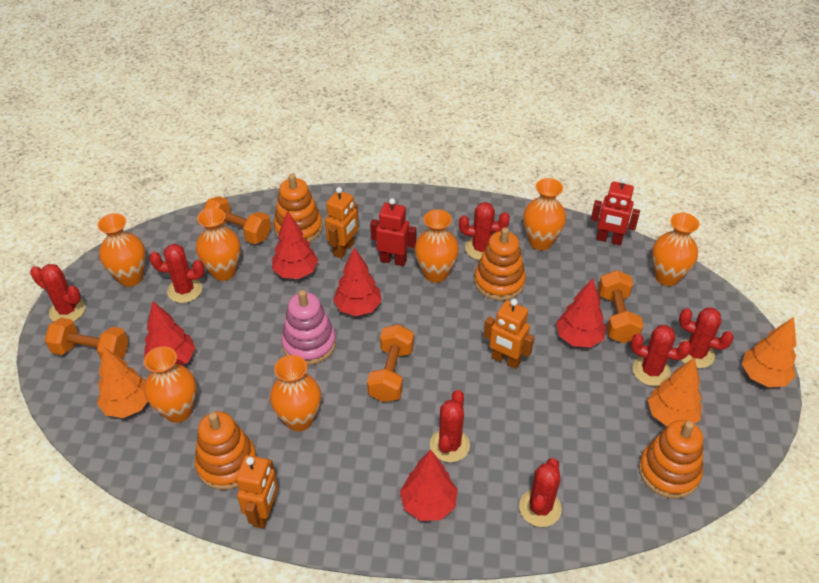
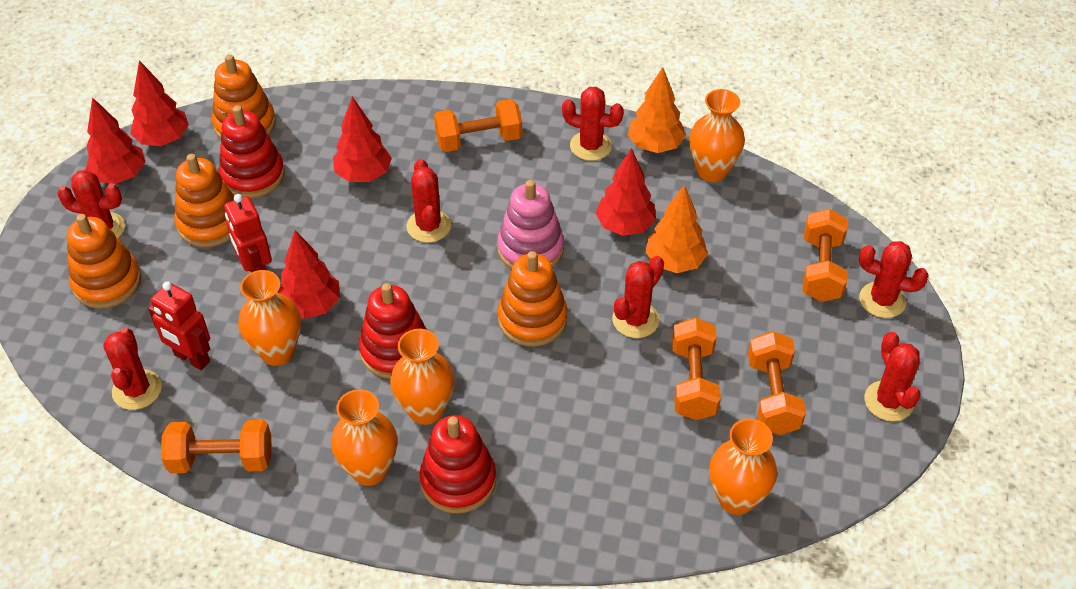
orange dumbbell: [45,318,129,359] [203,196,271,244] [367,324,414,402] [598,270,644,343] = 4 -> [161,420,271,473] [434,99,522,152] [672,317,721,420] [748,331,806,435] [803,209,847,302] = 5
orange robot: [236,455,278,529] [325,187,358,259] [484,299,534,369] = 3 -> none = 0
orange tree: [97,347,148,418] [648,357,702,427] [742,317,796,387] = 3 -> [628,67,686,153] [645,185,708,273] = 2
orange vase: [97,213,146,287] [144,346,196,423] [196,208,241,281] [270,355,321,431] [415,209,459,283] [524,178,566,250] [652,213,699,286] = 7 -> [238,270,301,366] [331,389,397,486] [390,329,454,425] [689,89,745,182] [710,418,777,515] = 5
red stacking toy: none = 0 -> [219,106,285,198] [359,283,427,379] [419,415,496,514] = 3

